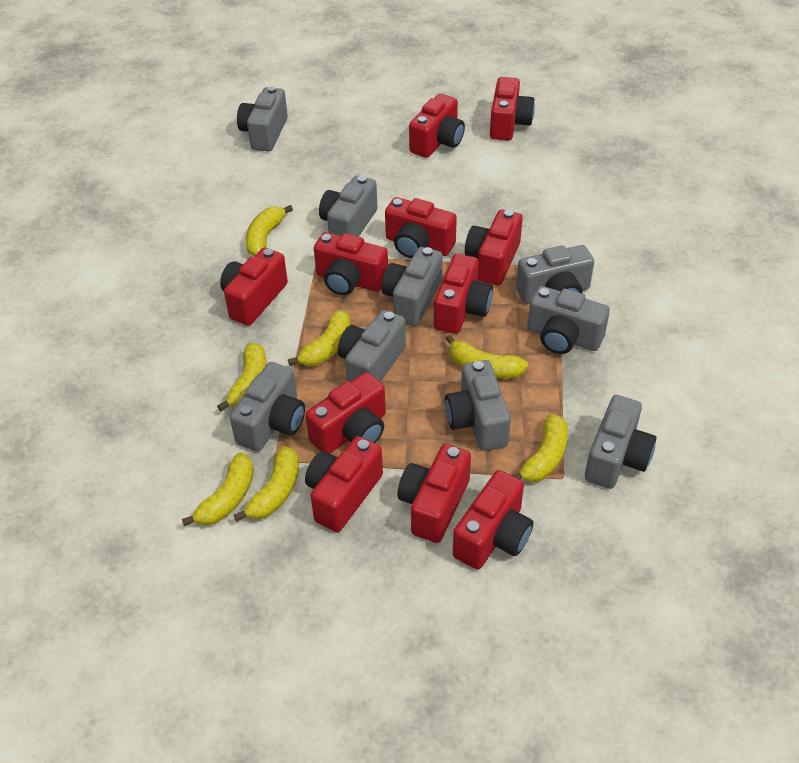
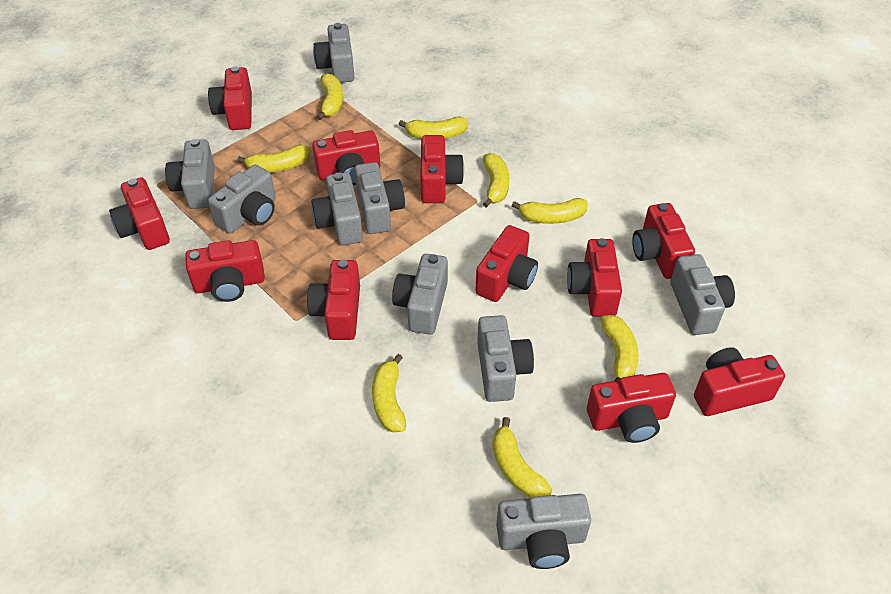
yellow banana: [182,453,254,526] [217,343,267,411] [234,446,299,522] [246,205,293,256] [288,310,350,366] [445,335,528,379] [512,413,568,482] = 7 -> [237,145,310,173] [317,73,343,120] [372,354,406,432] [399,117,468,139] [483,153,509,208] [493,417,552,498] [512,198,588,224] [600,315,639,381] = 8

